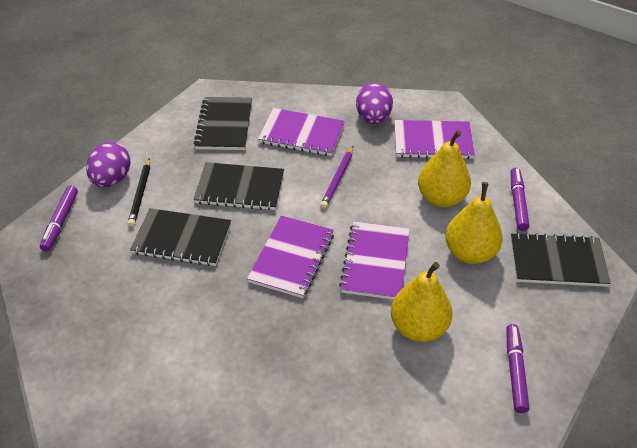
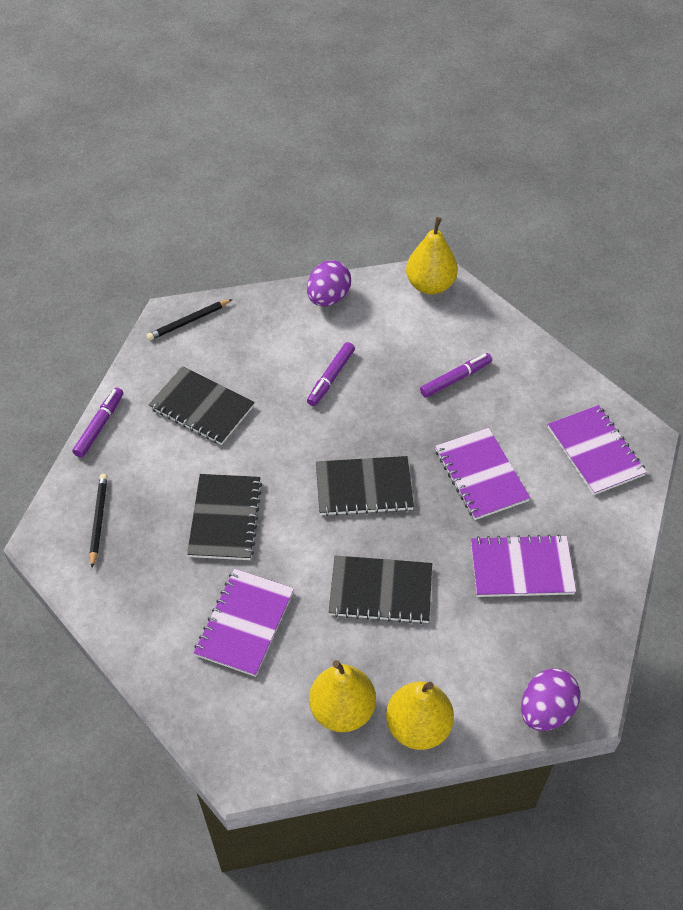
black pencil: [128,158,150,227] = 1 -> [90,474,108,568] [146,299,233,340] = 2
purple pencil: [320,146,353,209] = 1 -> none = 0

